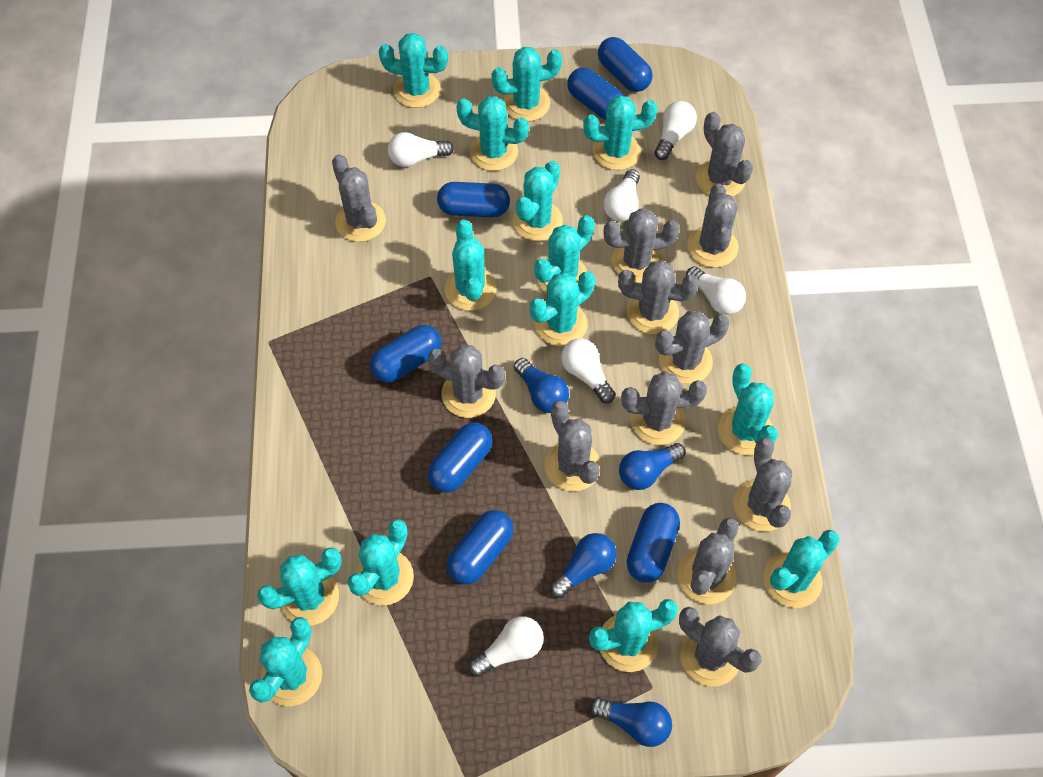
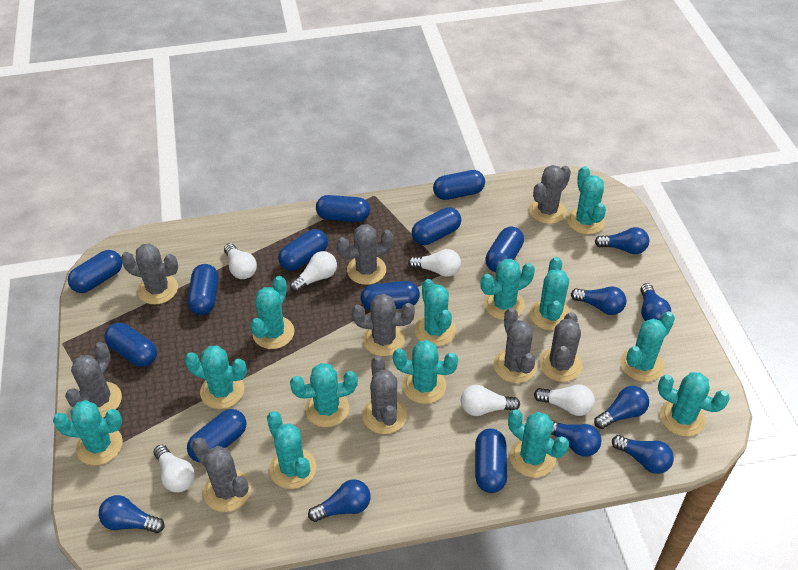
blue capsule: [370,325,441,383] [427,422,493,493] [437,182,510,218] [447,510,514,585] [567,68,624,120] [598,37,653,92] [627,503,680,582] = 7 -> [68,250,122,293] [104,323,157,367] [187,264,218,315] [187,409,246,462] [278,229,328,271] [316,195,370,222] [361,281,420,310] [412,207,461,245] [433,170,485,200] [475,429,507,493] [485,227,524,272] = 11
blue light bulb: [514,358,569,413] [550,533,616,598] [590,697,672,747] [619,443,685,490] = 4 -> [99,495,165,533] [308,479,371,522] [550,419,601,457] [571,286,626,315] [594,386,649,429] [595,227,649,254] [612,435,674,474] [640,283,671,321] = 8
grey cactus: [332,154,386,242] [428,345,505,418] [545,400,601,491] [603,208,680,283] [618,260,699,334] [621,371,707,445] [655,311,730,384] [677,518,739,604] [679,607,761,687] [687,184,738,268] [696,112,753,197] [733,437,792,532] = 12 -> [65,342,122,418] [121,243,178,305] [192,438,251,512] [337,224,394,285] [352,294,415,356] [362,356,407,434] [494,307,537,383] [529,165,571,224] [539,312,583,382] = 9
turquoise cactus: [249,617,322,706] [257,547,342,626] [347,519,414,606] [378,33,448,108] [445,219,497,311] [456,96,529,171] [491,47,562,121] [512,161,563,241] [530,271,595,346] [534,215,595,294] [583,95,658,170] [589,599,678,672] [718,364,778,455] [763,530,840,608] = 14 -> [53,400,123,465] [185,345,247,409] [250,276,294,349] [267,411,316,489] [290,363,358,427] [393,340,458,404] [415,279,456,347] [481,259,535,320] [508,409,569,478] [530,257,570,331] [567,166,606,235] [621,311,675,382] [658,372,730,437] = 13

